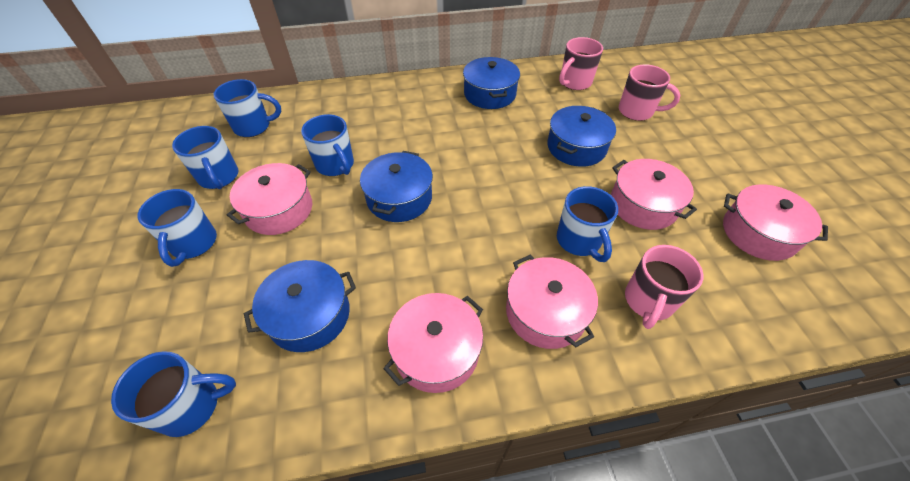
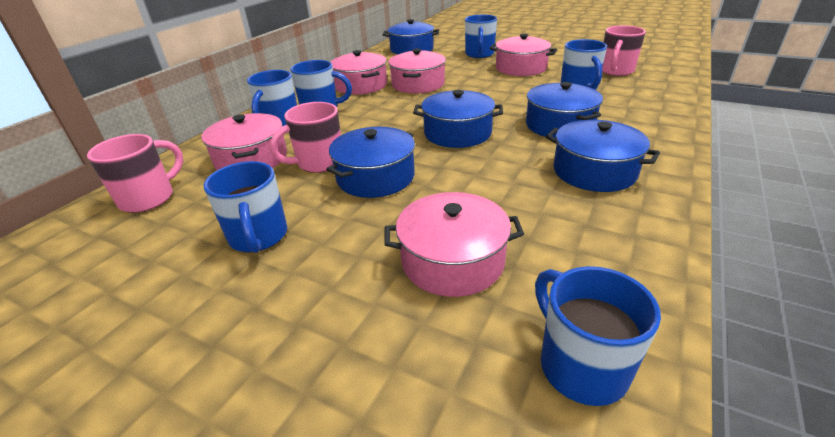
blue pot: [244,260,356,352] [360,151,433,222] [463,57,520,109] [547,106,616,167] = 4 -> [326,127,415,198] [383,19,439,54] [413,90,503,148] [526,82,603,138] [546,120,660,192] = 5

